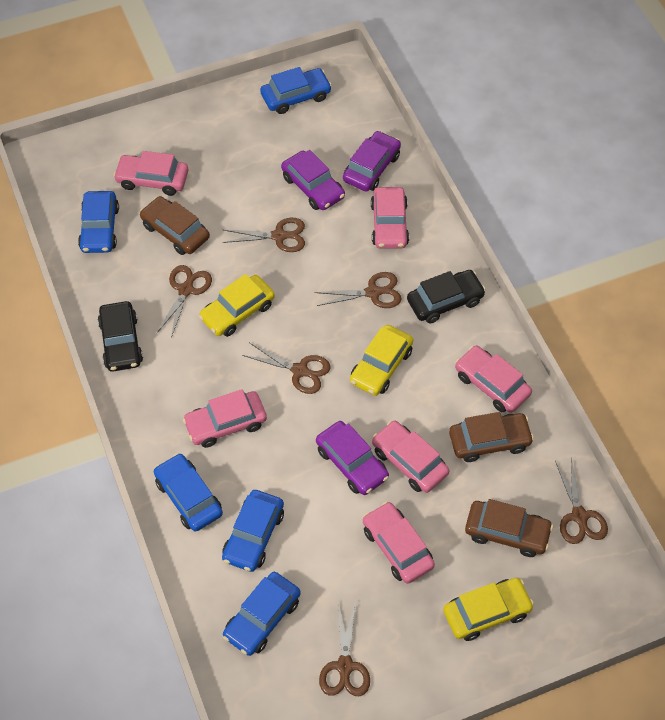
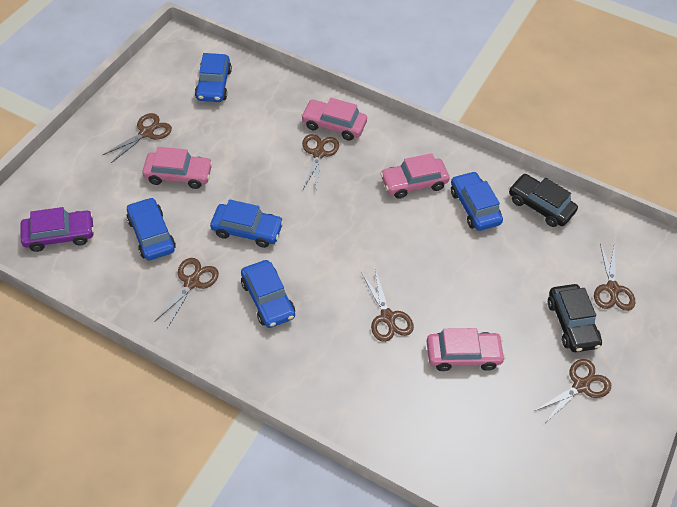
brown car: [140,196,210,255] [449,412,534,462] [465,499,553,557] = 3 -> none = 0
pink car: [113,151,189,196] [183,389,267,448] [363,502,435,584] [371,187,409,249] [372,421,449,493] [455,346,532,413] = 6 -> [142,147,213,189] [301,98,367,141] [380,153,450,199] [427,328,505,371] = 4
purple car: [281,150,345,210] [316,421,389,495] [343,131,401,192] = 3 -> [21,207,94,252] = 1
yellow car: [199,274,275,337] [350,325,413,396] [443,578,534,641] = 3 -> none = 0

